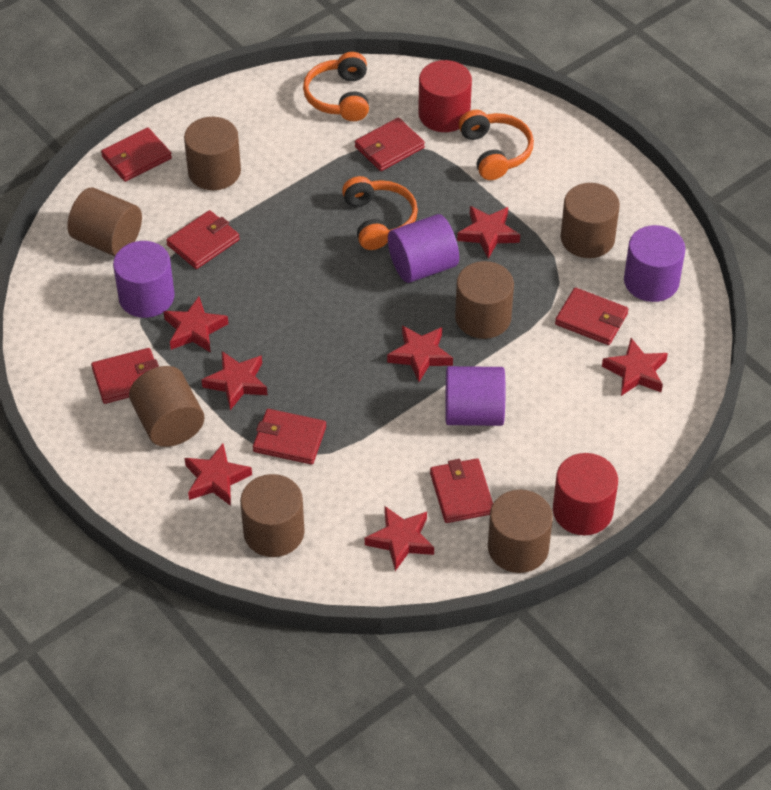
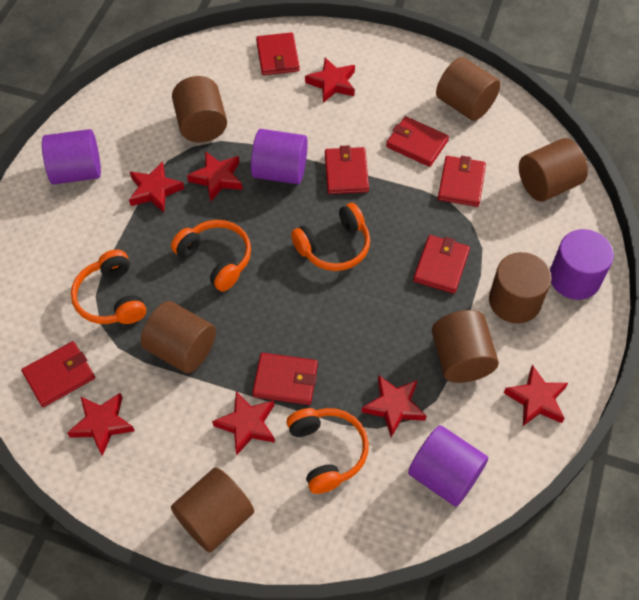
orange headphones: [303,52,369,121] [342,176,418,250] [459,110,534,180] = 3 -> [71,250,146,324] [171,220,251,291] [286,408,369,494] [291,203,370,271] = 4
red cylinder: [418,60,472,132] [553,453,618,535] = 2 -> none = 0

